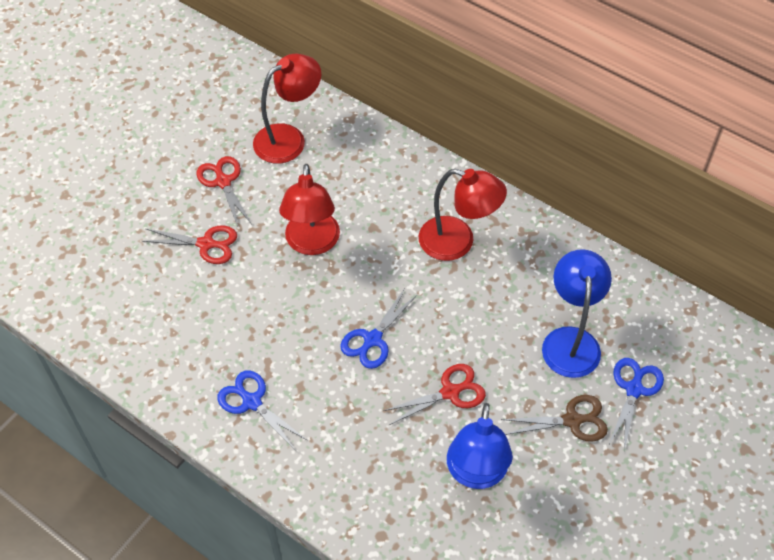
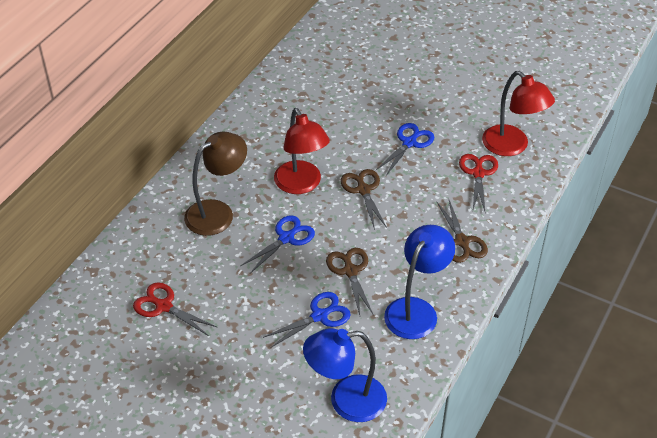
brown lamp: none = 0 -> [184,132,247,236] = 1
brown scissors: [501,395,608,442] = 1 -> [326,248,374,316] [340,169,387,230] [437,200,488,263] = 3
red lamp: [253,54,321,164] [279,164,340,255] [419,169,507,261] = 3 -> [274,108,330,194] [482,71,555,156] = 2
red scissors: [142,226,237,264] [196,156,251,227] [383,364,486,425] = 3 -> [133,282,218,336] [459,154,498,211] = 2

